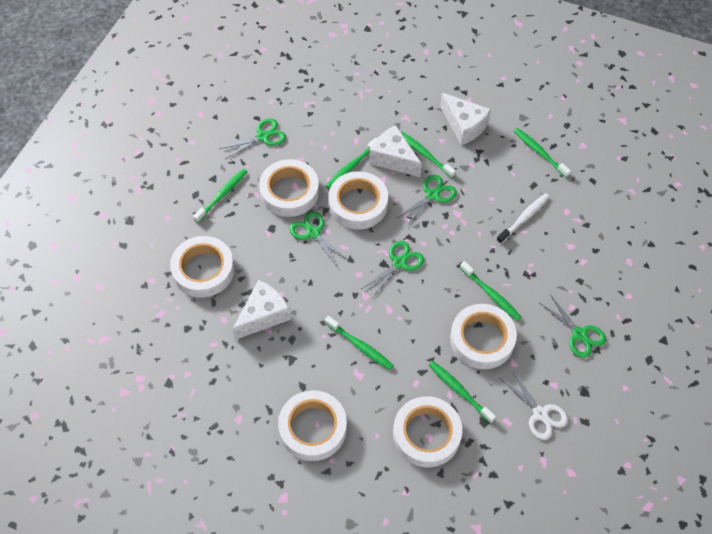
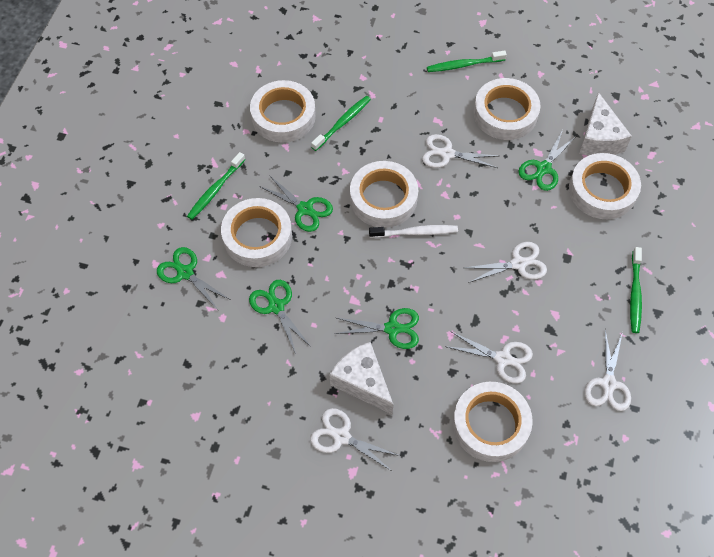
green toothbrush: [193,169,247,223] [325,138,377,189] [325,316,394,370] [401,131,456,178] [429,361,496,423] [460,261,521,321] [514,128,571,178] = 7 -> [187,152,245,220] [311,96,371,151] [427,50,507,72] [630,247,642,333] = 4
white cheese: [233,280,291,340] [369,125,422,177] [440,93,491,145] = 3 -> [329,342,393,414] [579,92,632,156] = 2
white scissors: [501,370,568,440] = 1 -> [310,408,400,472] [422,134,498,168] [445,331,533,384] [464,242,547,283] [585,330,631,411] = 5

